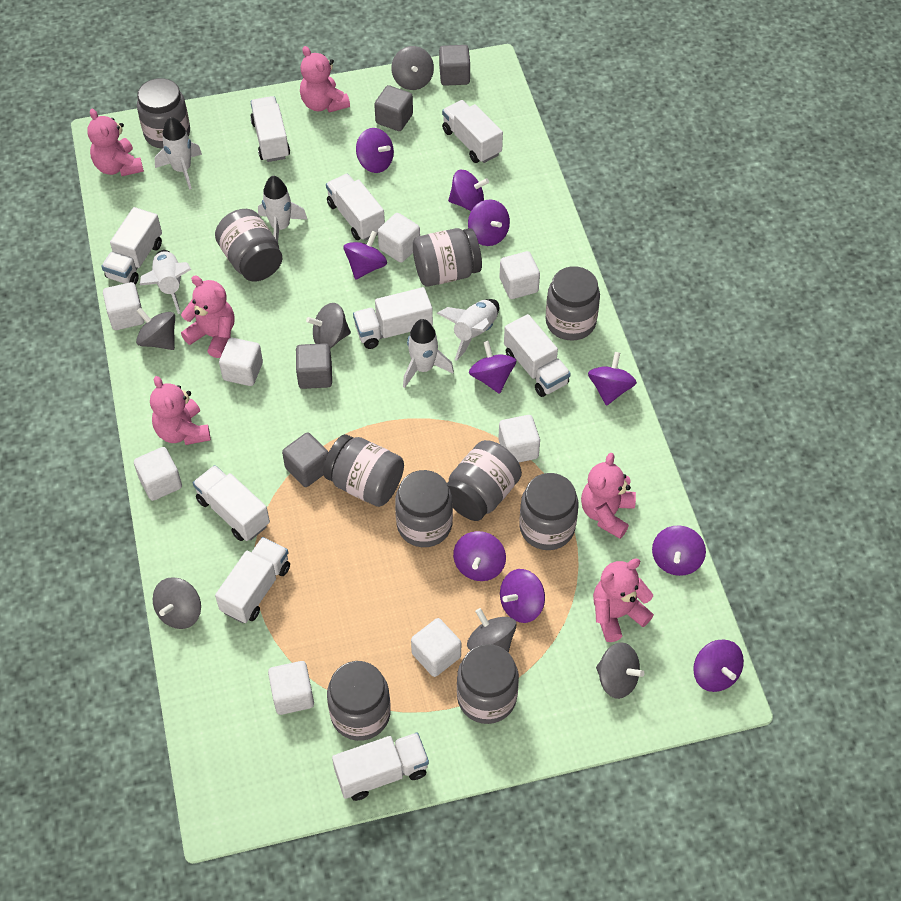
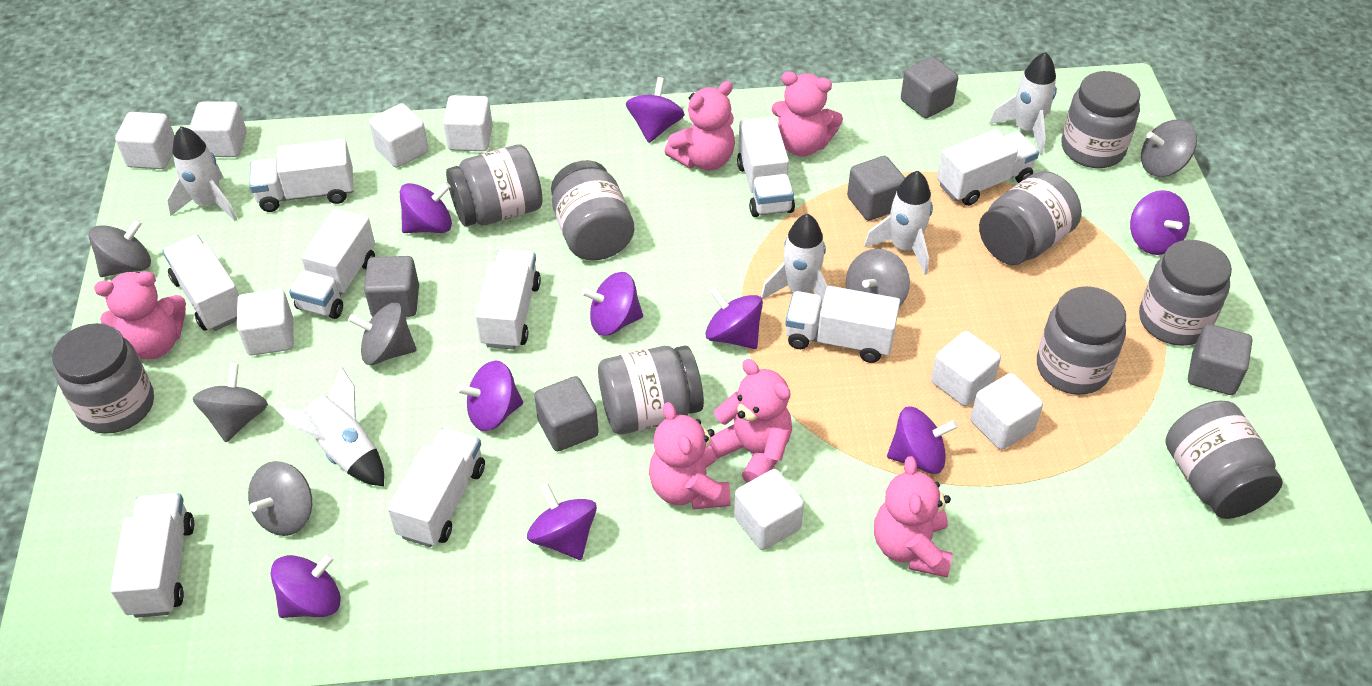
grey cube: [282,432,329,487] [296,343,332,389] [374,85,413,131] [439,45,470,86] = 4 -> [364,256,419,317] [534,376,599,451] [847,156,905,221] [901,57,958,119] [1188,324,1252,395] = 5
grey jar: [137,78,190,149] [215,209,282,281] [323,434,404,507] [327,661,390,741] [395,470,453,547] [413,228,482,286] [447,440,522,521] [457,644,519,724] [519,473,579,550] [545,266,600,341] = 10 -> [52,323,154,434] [446,144,543,226] [551,160,634,260] [598,346,704,434] [979,171,1082,265] [1037,286,1126,395] [1062,71,1140,168] [1139,240,1232,346] [1165,400,1283,519] = 9
purple spinning top: [344,231,387,280] [356,128,394,173] [448,170,489,211] [453,531,506,581] [468,199,510,246] [469,341,516,394] [500,569,545,623] [588,352,637,406] [652,525,706,576] [693,640,744,692] = 10 -> [270,553,341,618] [400,182,452,233] [456,361,523,431] [527,483,597,560] [581,272,643,336] [626,77,685,143] [705,287,763,349] [887,406,958,474] [1130,190,1190,255] = 9

